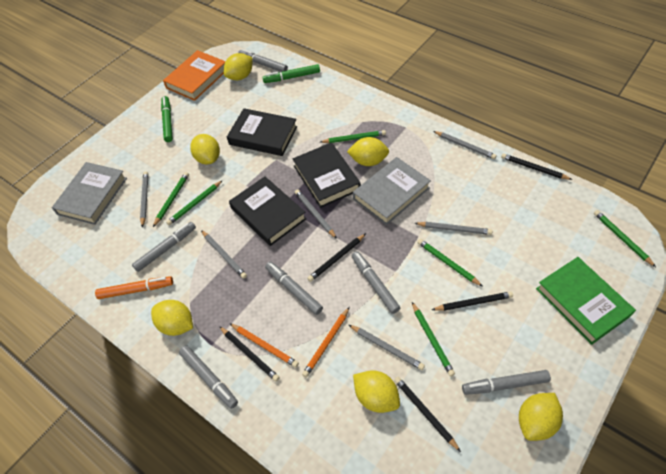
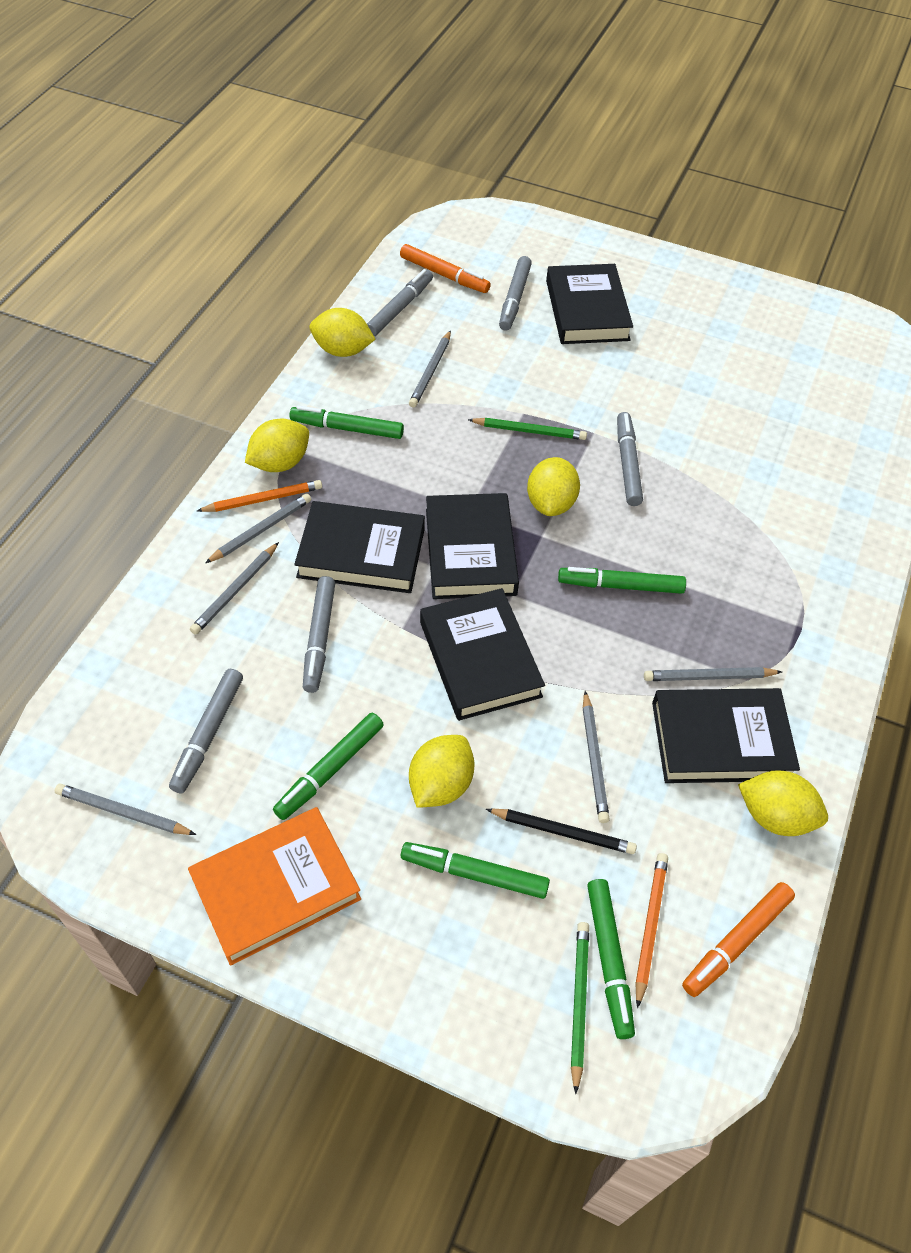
black book: [227,108,297,156] [229,176,306,246] [293,142,361,208] = 3 -> [294,501,425,593] [420,588,545,721] [426,493,519,599] [546,264,633,344] [652,688,800,783] = 5
black pencil: [219,326,280,381] [307,233,366,282] [394,377,461,452] [432,291,513,311] [501,153,572,180] = 5 -> [486,809,637,854] = 1
green book: [536,257,636,345] = 1 -> none = 0
green marker: [161,96,173,142] [262,64,320,83] = 2 -> [273,713,384,820] [290,405,404,439] [401,842,550,899] [558,567,686,594] [587,879,635,1039] = 5
green pencil: [153,172,189,227] [166,180,223,225] [321,130,386,143] [412,302,455,377] [417,239,483,287] [594,210,656,267] = 6 -> [468,418,587,440] [571,922,589,1094] = 2
grey book: [52,162,127,225] [353,157,431,225] = 2 -> none = 0
grey marker: [132,222,196,272] [179,345,238,409] [238,49,288,72] [265,262,323,315] [351,251,400,314] [462,370,551,395] = 6 -> [169,669,243,793] [303,576,335,693] [367,269,433,336] [499,256,532,331] [617,412,643,506] = 5
orange marker: [95,276,173,299] = 1 -> [400,244,491,293] [682,882,795,997] = 2
yellow lemon: [151,300,193,336] [190,134,220,165] [224,53,253,80] [347,137,389,166] [353,370,400,413] [519,393,563,441] = 6 -> [245,419,309,472] [309,308,375,357] [409,735,475,808] [527,457,580,516] [738,770,828,836] = 5

